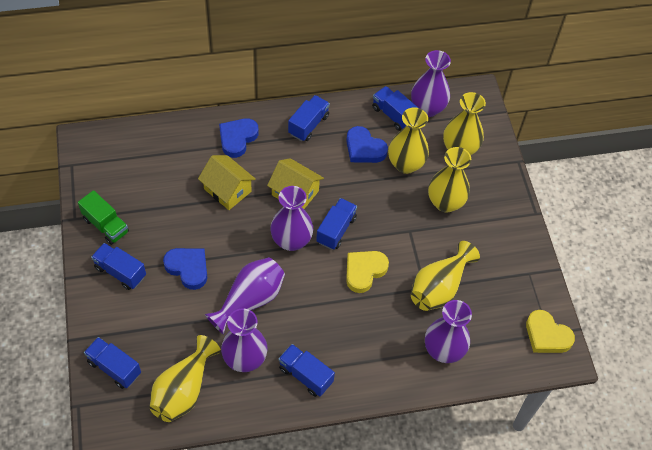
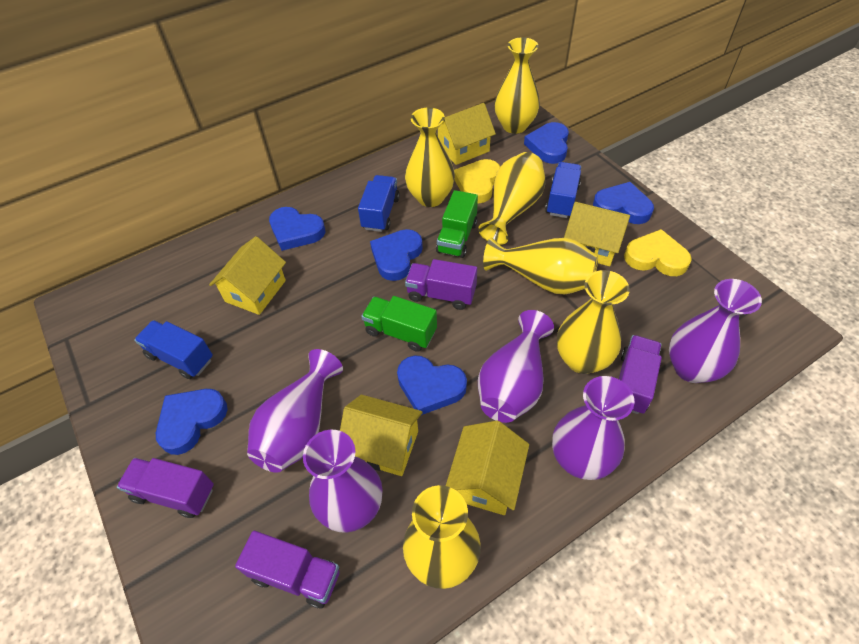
blue heart: [163,248,207,290] [219,118,259,158] [346,126,388,163] = 3 -> [156,389,228,455] [269,207,325,251] [370,229,423,281] [397,355,467,415] [524,122,569,164] [593,182,654,224] = 6
blue truck: [84,337,141,389] [91,243,146,290] [278,344,335,397] [288,95,330,141] [316,198,357,250] [372,86,418,131] = 6 -> [134,320,213,379] [358,175,400,232] [545,162,581,218] = 3
green truck: [78,190,129,245] = 1 -> [361,296,437,352] [436,190,478,258] = 2
purple truck: none = 0 -> [117,458,214,518] [235,531,340,608] [405,259,477,310] [619,335,662,414] = 4
yellow house: [198,155,256,210] [267,158,324,209] = 2 -> [209,236,286,315] [340,395,423,476] [438,103,496,165] [446,421,529,515] [564,202,630,266] = 5
yellow vase: [149,335,221,422] [388,107,429,174] [411,241,480,311] [428,147,471,212] [443,92,486,155] = 5 -> [403,485,481,589] [405,107,455,207] [478,152,545,245] [483,237,598,294] [494,37,540,134] [557,270,630,374] = 6

